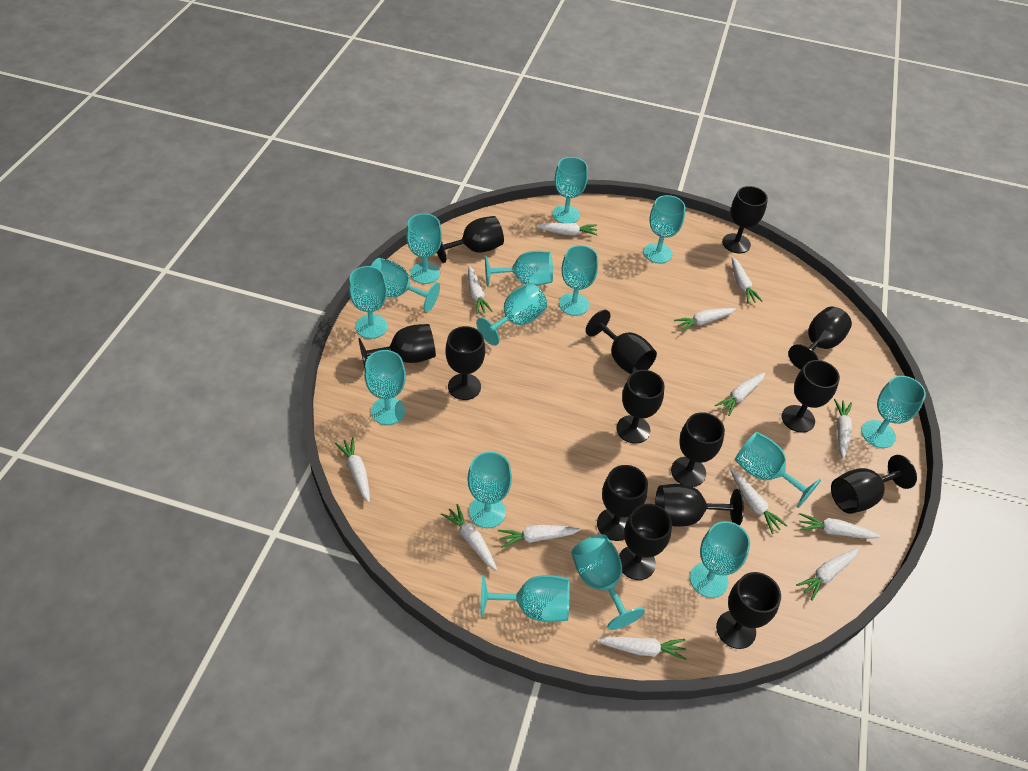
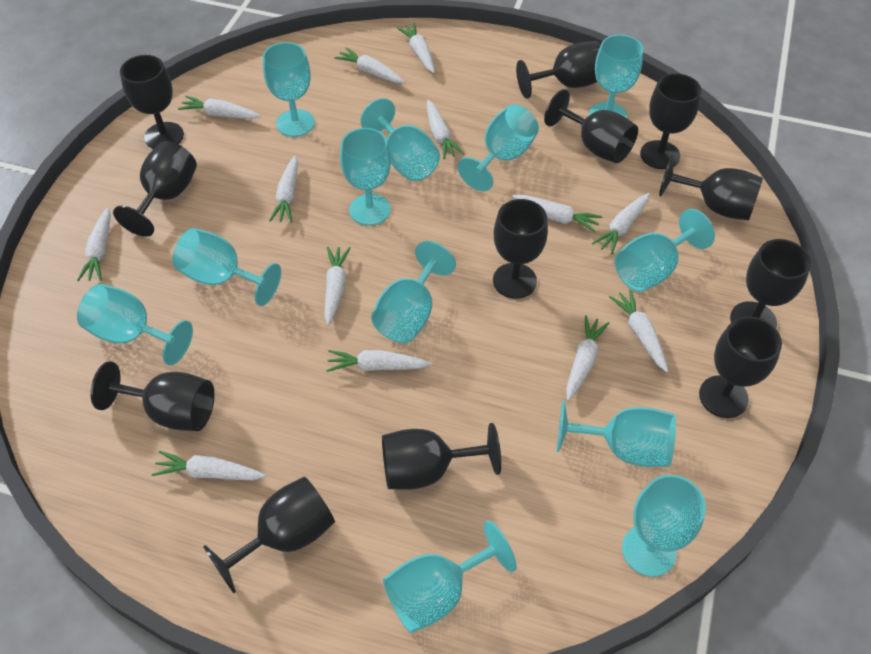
black goblet: [358,324,436,368] [437,216,504,263] [446,326,485,400] [586,310,657,374] [597,465,648,541] [616,370,665,444] [619,504,672,580] [655,484,744,527] [671,412,725,487] [716,572,781,649] [722,186,768,253] [782,360,840,433] [788,307,852,369] [831,455,917,514] = 14 -> [91,361,215,431] [113,141,197,237] [120,55,184,149] [203,476,335,593] [382,423,501,490] [493,199,548,299] [516,41,601,99] [544,89,638,163] [640,73,701,169] [659,155,763,221] [699,316,782,418] [730,239,811,328] = 12
turquoise goblet: [349,266,388,339] [364,350,406,425] [371,258,440,312] [406,213,442,284] [467,452,512,528] [476,283,547,346] [480,575,569,622] [485,251,553,286] [552,157,588,223] [559,245,598,316] [571,534,645,630] [644,195,685,264] [690,521,750,598] [735,432,821,508] [861,376,926,448] = 15 -> [77,284,193,365] [173,228,281,306] [263,42,315,137] [340,128,391,226] [360,98,440,181] [371,241,456,343] [383,521,517,633] [458,105,539,191] [557,401,676,467] [589,35,643,118] [615,209,715,292] [622,475,706,577] = 12

